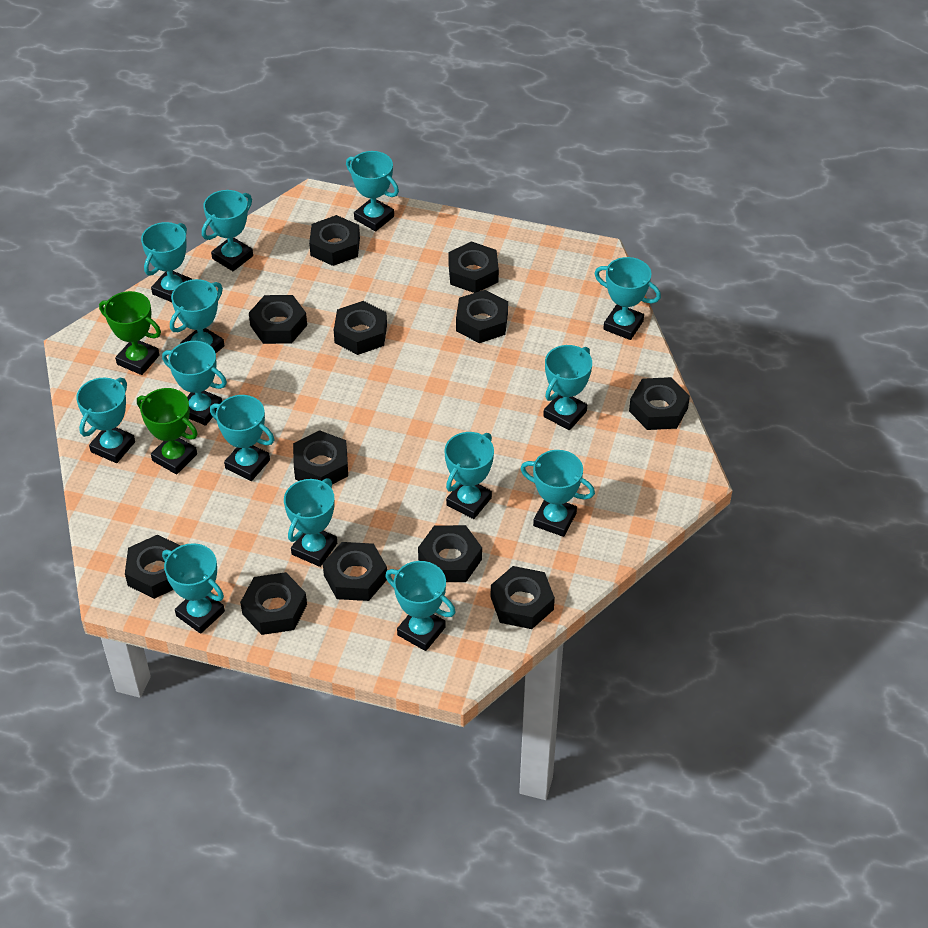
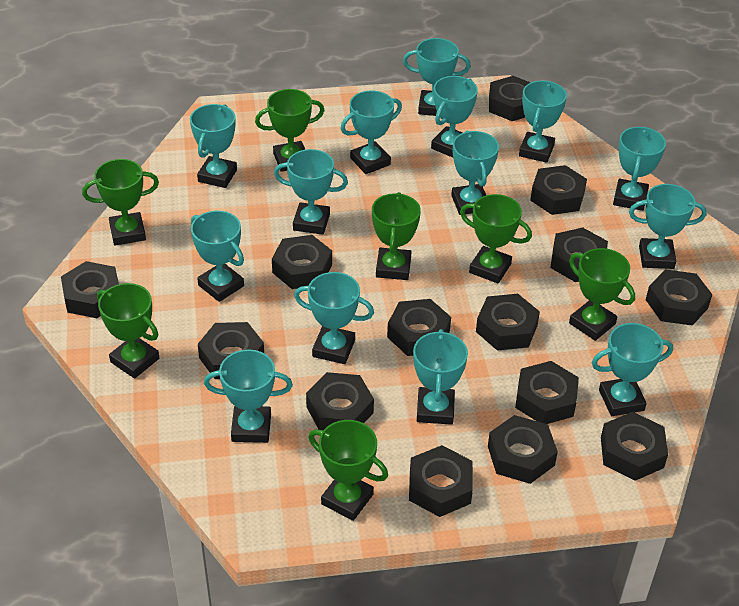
black nut: [125,535,181,599] [240,572,307,635] [249,295,307,344] [293,430,348,485] [309,215,360,266] [323,542,387,601] [334,301,387,355] [418,525,482,582] [448,241,499,293] [456,290,508,343] [491,566,555,629] [629,377,690,430] = 12 -> [61,261,119,318] [198,322,264,379] [272,235,332,289] [306,372,374,430] [387,299,451,356] [409,445,473,517] [476,294,540,351] [488,415,558,484] [489,76,531,121] [515,361,579,424] [530,165,587,215] [550,228,608,282] [601,412,668,481] [646,269,712,326] = 14
green trophy: [99,291,161,375] [137,388,198,475] = 2 -> [82,159,159,246] [97,283,159,379] [255,89,325,172] [309,420,388,521] [372,192,421,280] [460,194,532,283] [569,248,635,341] = 7

